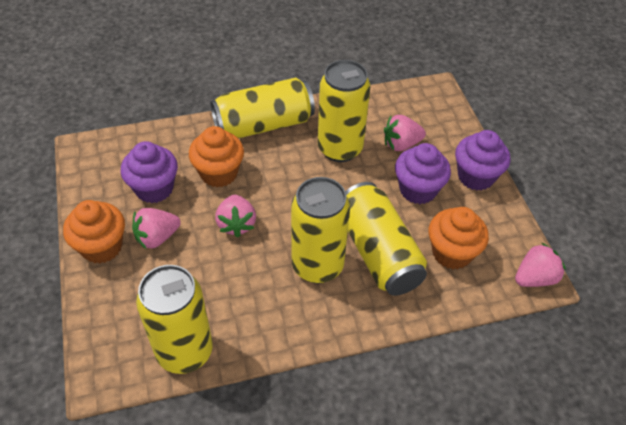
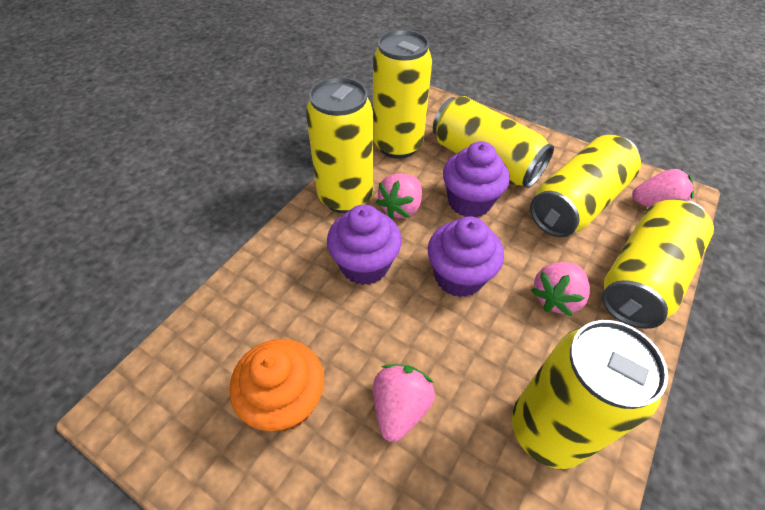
orange cupcake: [63,200,125,264] [189,126,244,187] [428,207,489,269] = 3 -> [229,339,324,431] = 1
yellow can: [136,265,213,374] [210,78,315,138] [291,177,350,283] [318,60,370,162] [345,182,427,296] = 5 -> [306,77,373,213] [373,29,432,159] [433,96,554,188] [512,320,668,469] [530,135,641,237] [602,198,714,329] = 6

